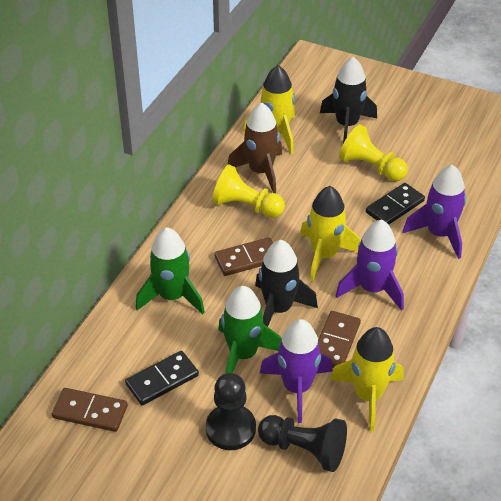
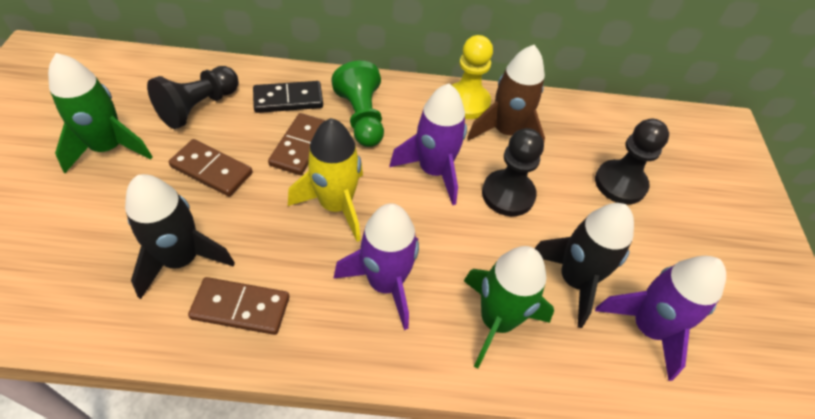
black domino: [125,351,199,405] [366,183,425,225] = 2 -> [253,81,323,113] = 1
black pawn: [206,373,256,450] [258,415,347,472] = 2 -> [147,66,239,129] [482,128,544,216] [595,119,669,204] = 3
green pawn: none = 0 -> [331,61,384,147] = 1
yellow pawn: [212,164,285,218] [339,124,408,181] = 2 -> [452,35,493,119] = 1
yellow rocket: [243,65,295,154] [300,186,361,281] [330,327,404,431] = 3 -> [288,118,363,242] = 1

